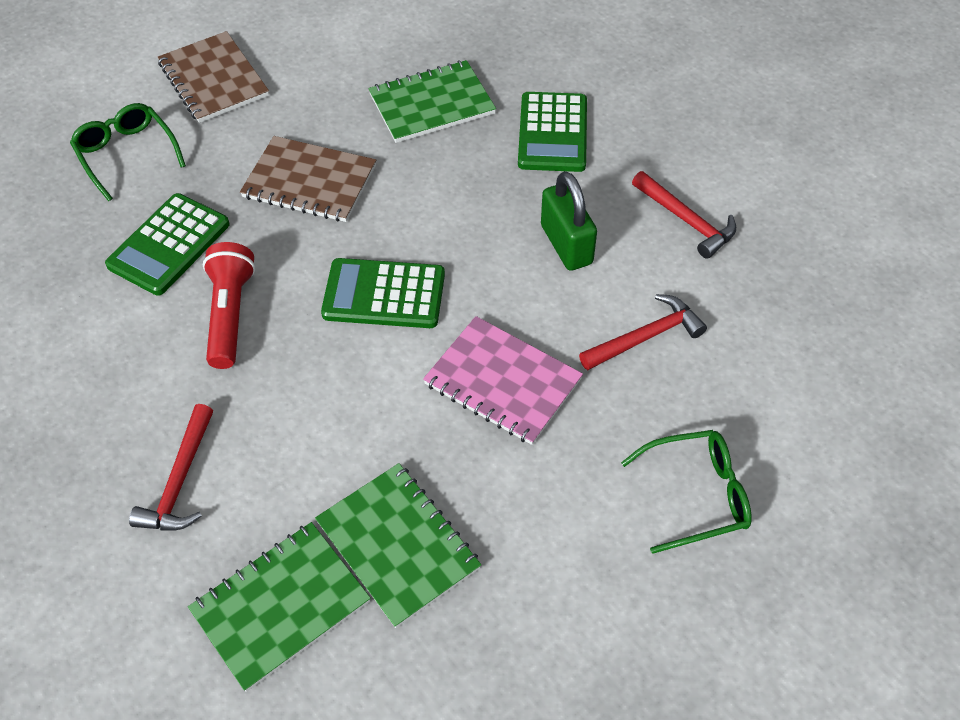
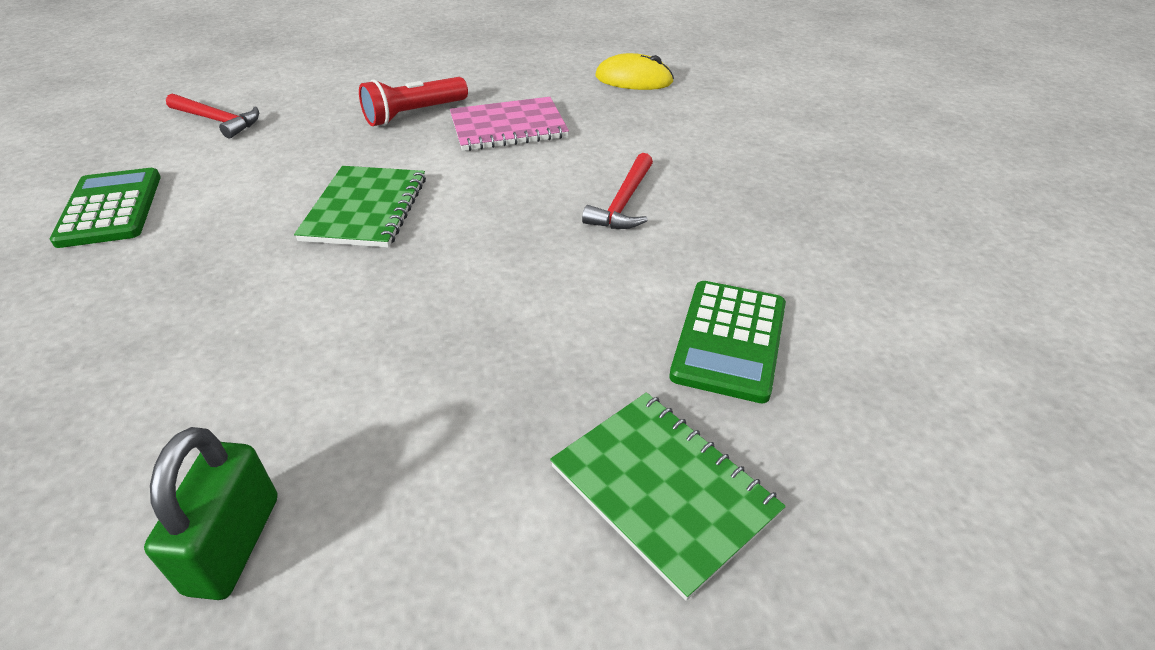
brown notebook: [158,31,269,123] [240,136,376,222] = 2 -> none = 0
green calculator: [105,193,230,296] [321,258,445,328] [518,92,587,172] = 3 -> [50,168,161,248] [669,281,786,403] = 2
green glasses: [70,103,186,201] [621,430,752,554] = 2 -> none = 0
green notebook: [188,522,371,692] [315,463,481,628] [368,60,496,143] = 3 -> [294,166,426,248] [550,392,786,601] = 2
red hammer: [129,404,213,531] [579,294,707,370] [632,171,736,259] = 3 -> [166,94,259,139] [582,153,653,229] = 2
yellow mouse: none = 0 -> [596,53,674,90] = 1

